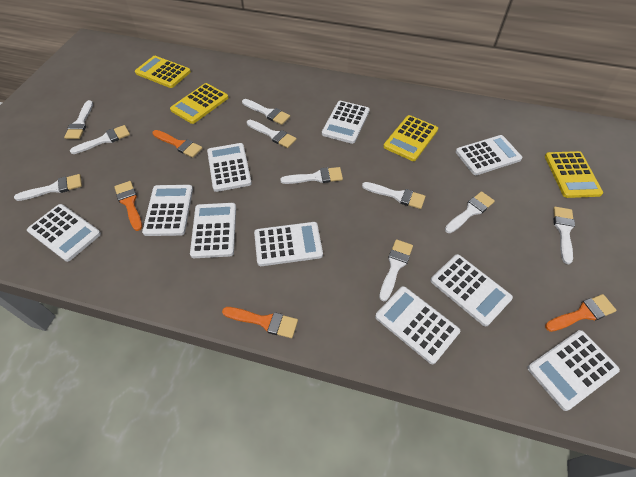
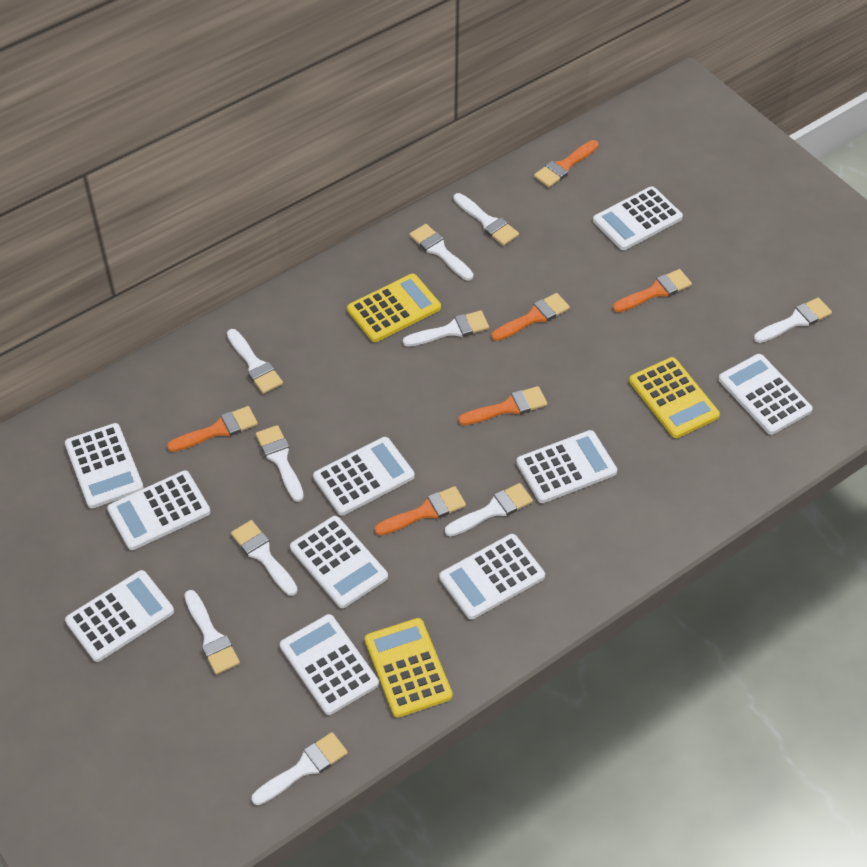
orange brush: [114,181,142,231] [152,130,203,158] [222,307,298,338] [545,294,617,332] = 4 -> [167,406,258,452] [375,486,466,535] [458,386,547,425] [492,293,570,341] [534,140,599,187] [613,269,692,312] = 6
yellow calculator: [135,56,191,88] [170,83,228,124] [383,115,438,161] [545,151,603,198] = 4 -> [347,274,441,342] [365,618,453,717] [629,357,720,438] = 3

